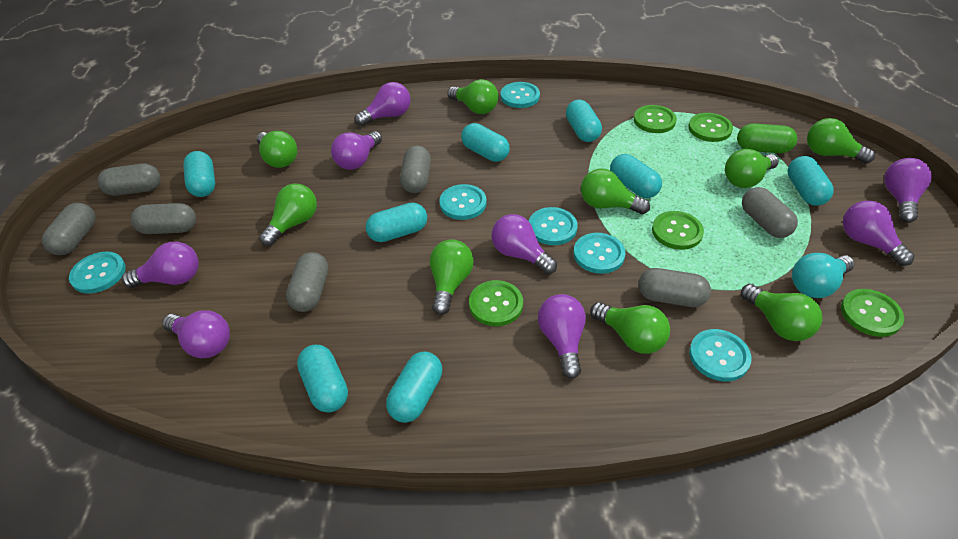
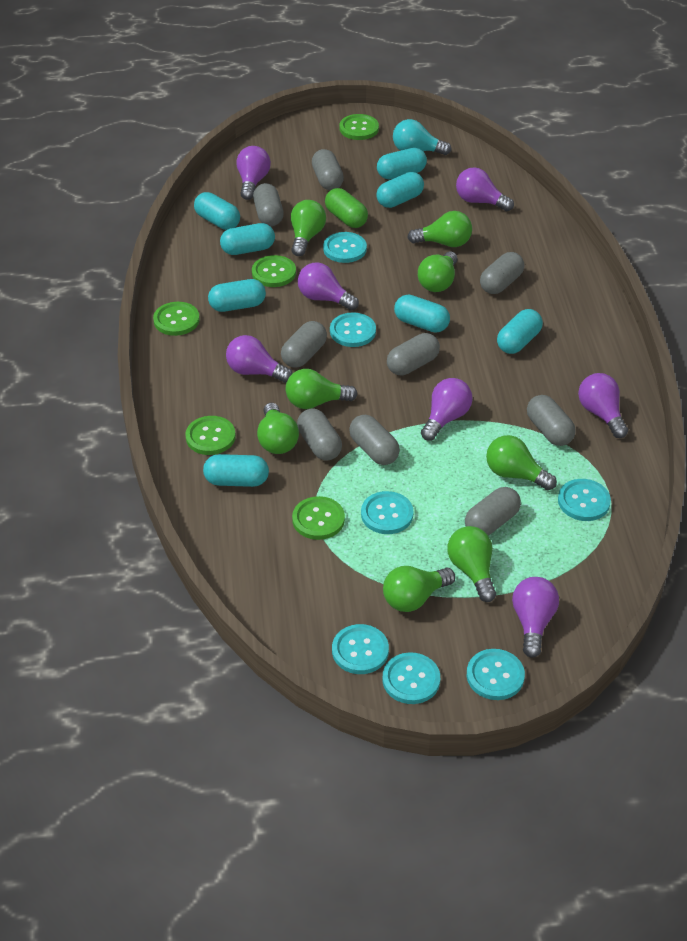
green light bulb: [257,131,297,168] [259,183,317,246] [430,239,474,315] [447,79,498,114] [581,168,650,214] [590,302,670,354] [725,149,779,188] [741,284,822,341] [807,118,875,164] = 9 -> [257,403,299,454] [286,369,357,409] [291,200,326,256] [383,566,455,612] [407,211,472,247] [418,251,457,292] [447,526,496,602] [486,435,557,490] = 8
grey capsule: [42,203,95,255] [98,164,161,196] [131,203,196,234] [286,252,328,312] [400,146,431,193] [638,268,711,307] [742,187,798,238] = 7 -> [253,183,284,226] [281,321,327,368] [297,408,342,460] [312,149,344,190] [349,415,400,465] [387,333,440,375] [465,487,521,535] [480,252,524,294] [527,395,576,446] = 9
purple light bulb: [122,242,199,288] [162,310,230,358] [331,131,382,170] [355,82,411,126] [492,214,557,274] [538,294,586,379] [843,201,914,266] [884,158,932,223] = 8 -> [226,335,293,383] [236,146,271,200] [298,262,359,311] [421,378,473,441] [456,167,514,211] [512,577,559,658] [578,373,628,438] = 7
turquoise button: [69,252,126,294] [439,184,487,220] [500,82,540,108] [529,207,578,245] [573,233,625,274] [689,329,752,382] = 6 -> [323,232,367,263] [330,312,376,347] [332,624,389,674] [361,491,413,534] [382,652,440,704] [467,649,525,700] [558,479,611,521] = 7

